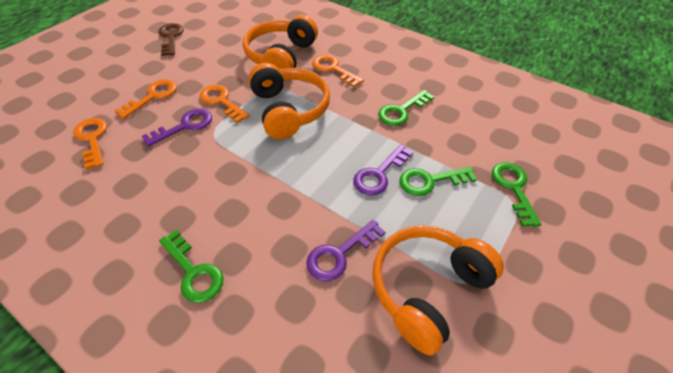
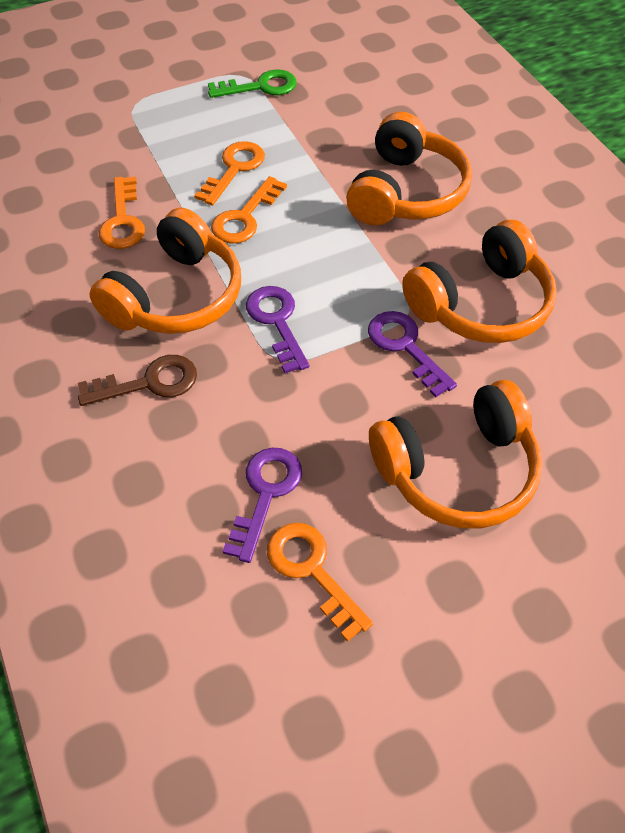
green key: [159,230,224,303] [378,90,434,126] [399,167,477,196] [492,162,542,227] = 4 -> [208,69,297,98] = 1
orange headphones: [243,15,318,69] [248,63,330,139] [372,225,504,355] = 3 -> [89,208,241,334] [346,112,472,225] [369,380,543,528] [402,220,557,343] = 4

